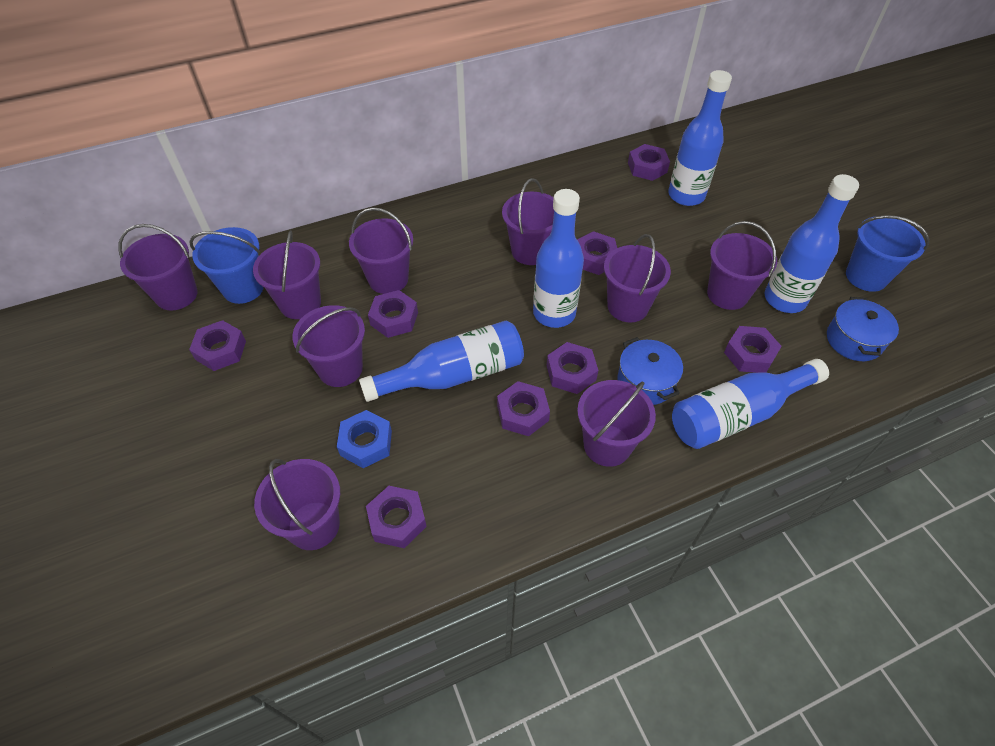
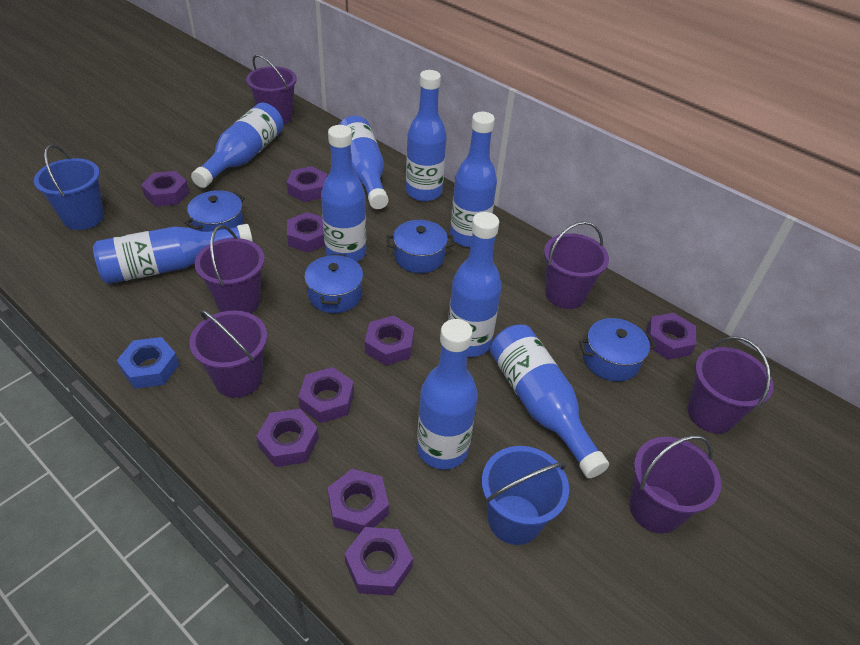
blue bottle: [359,320,524,402] [533,189,584,328] [668,70,732,206] [672,359,829,449] [765,174,859,313] = 5 -> [93,224,253,284] [191,103,284,188] [321,125,366,262] [339,116,389,209] [406,70,447,202] [417,319,478,469] [448,212,502,357] [450,112,497,247] [490,325,609,478] = 9
blue pot: [617,337,683,405] [827,297,899,361] = 2 -> [185,190,245,232] [304,254,363,313] [387,220,454,273] [579,318,656,382] = 4
purple bucket: [118,224,198,311] [253,231,321,319] [254,459,340,550] [292,305,365,387] [349,207,413,294] [502,178,554,265] [577,380,656,467] [604,234,671,322] [707,221,777,310] = 9 -> [189,309,267,398] [195,225,265,314] [246,55,297,124] [544,221,609,309] [629,435,721,534] [688,336,773,434] = 6
purple nut: [189,320,246,371] [366,486,427,548] [368,290,418,338] [497,381,550,436] [547,342,598,394] [577,231,617,275] [628,144,670,181] [724,326,782,373] = 8 -> [141,171,189,207] [256,409,319,467] [286,166,328,202] [287,212,325,253] [298,367,354,423] [328,469,389,534] [344,527,413,596] [365,315,414,366] [647,313,696,360] = 9

